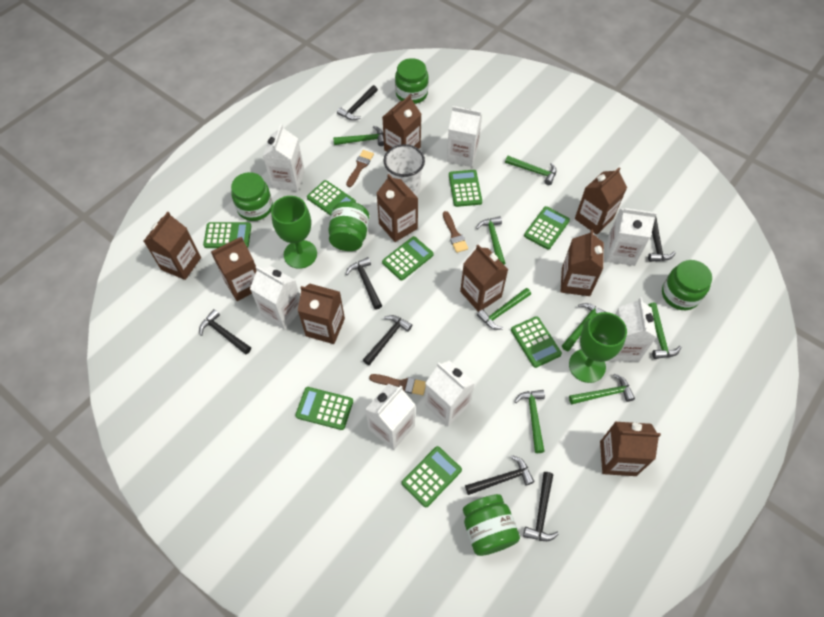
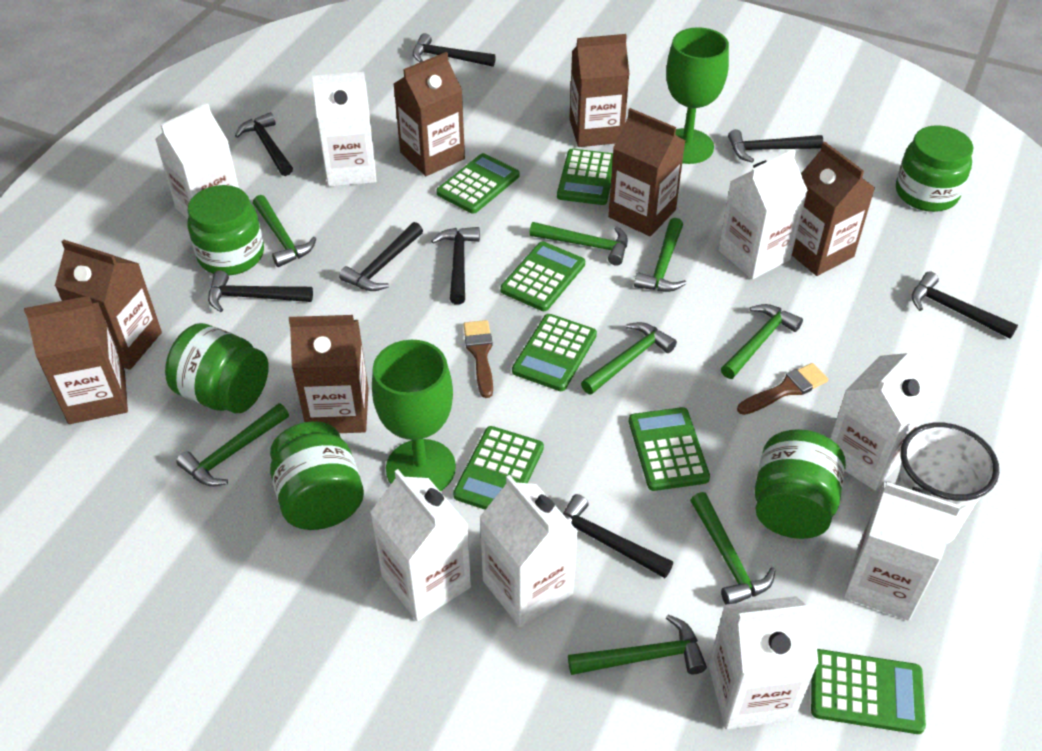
black hammer: [199,309,251,354] [337,85,378,120] [346,257,382,310] [363,315,412,365] [465,455,534,495] [523,472,559,541] [648,217,676,262] = 7 -> [208,270,313,312] [235,112,293,176] [339,222,423,291] [413,33,496,67] [431,227,480,305] [563,494,673,578] [728,129,823,163] [912,271,1018,339] = 8
brown brush: [346,150,374,187] [369,374,426,395] [443,211,468,253] = 3 -> [463,320,493,398] [737,363,828,415] = 2
brown carton: [144,211,201,280] [211,237,257,301] [298,284,345,344] [377,174,418,242] [382,95,421,152] [460,245,508,312] [561,230,604,296] [575,167,627,235] [600,422,661,476] = 9 -> [24,296,128,424] [55,239,162,370] [289,315,369,433] [394,52,465,176] [569,34,630,147] [608,108,685,236] [792,142,875,276] = 7
green calculator: [203,222,251,248] [295,387,353,430] [307,180,356,216] [382,236,433,280] [402,446,462,507] [449,170,482,207] [511,316,562,368] [524,206,570,250] = 8 -> [436,153,519,214] [453,426,544,510] [500,241,585,311] [512,314,597,391] [557,148,613,205] [629,407,710,491] [811,649,926,734] = 7
white carton: [250,266,300,330] [263,124,305,192] [365,384,415,450] [425,360,475,426] [447,106,482,167] [606,208,657,266] [608,297,657,362] = 7 -> [155,103,239,219] [312,72,376,187] [370,469,471,621] [479,475,578,628] [709,596,818,729] [719,149,808,279] [830,345,936,490] [844,482,960,621] = 8

